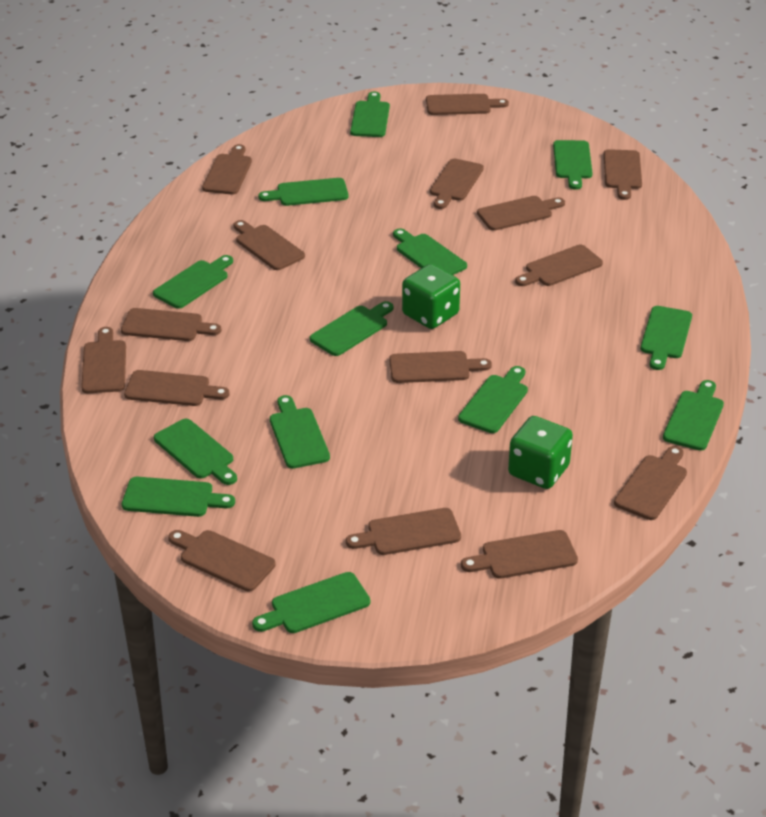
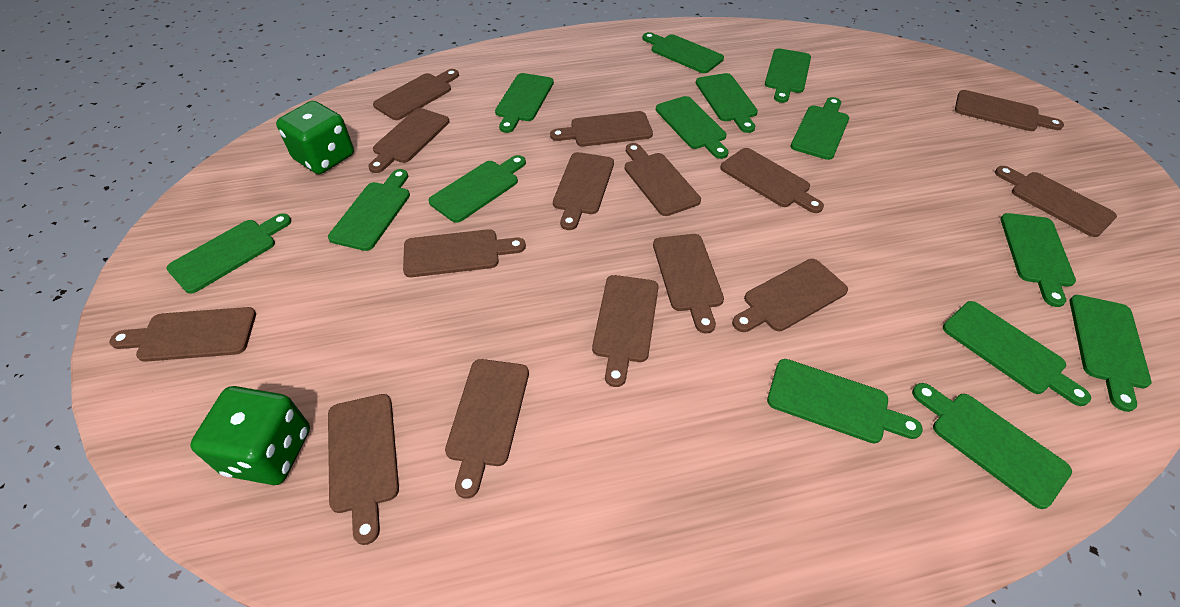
green cutting board: [122,477,235,517] [153,255,233,308] [154,419,237,485] [252,572,370,633] [258,178,348,206] [270,395,330,469] [310,301,393,356] [350,91,390,137] [393,228,467,275] [458,366,528,433] [553,140,593,190] [640,306,692,370] [663,380,724,451] = 13 -> [166,213,291,294] [328,169,410,251] [429,155,526,223] [495,73,554,133] [642,32,724,73] [656,96,729,159] [696,73,758,133] [765,48,811,103] [767,359,923,443] [791,97,849,160] [912,383,1072,509] [943,301,1091,406] [1000,213,1076,307] [1069,295,1151,412] = 14

